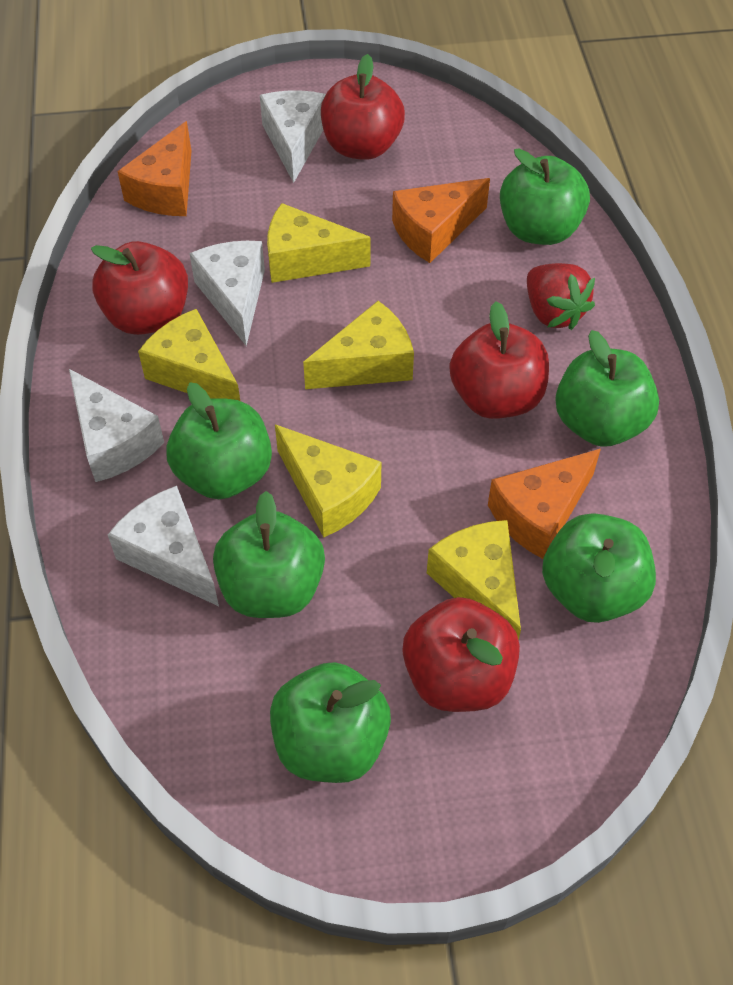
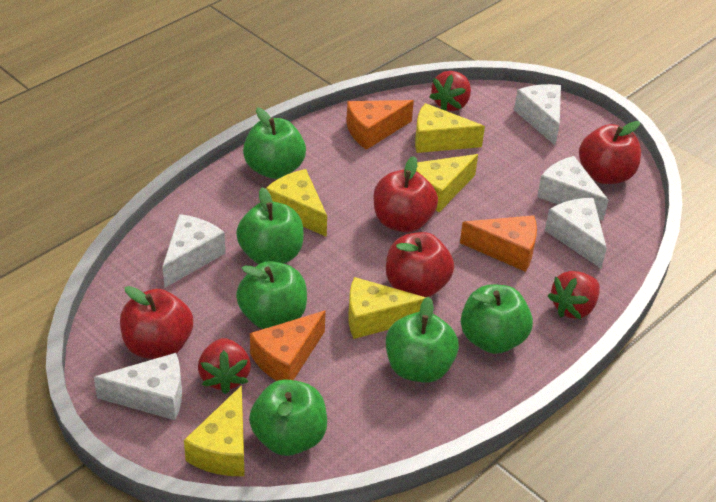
red strawberry: [527,263,595,330] = 1 -> [198,338,251,394] [430,71,471,111] [548,271,600,319] = 3
white cheese: [69,369,164,482] [108,486,219,606] [189,241,265,346] [260,90,326,183] = 4 -> [94,353,182,420] [162,214,225,288] [514,84,561,145] [537,156,608,221] [545,198,607,269] = 5

